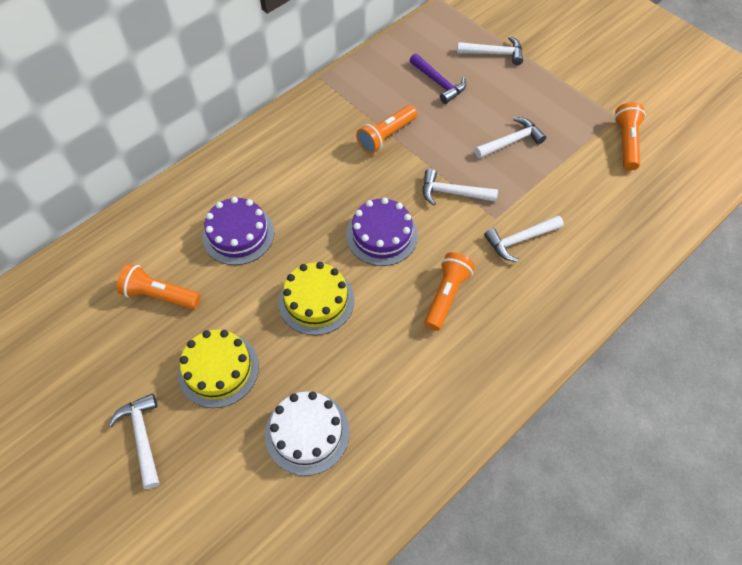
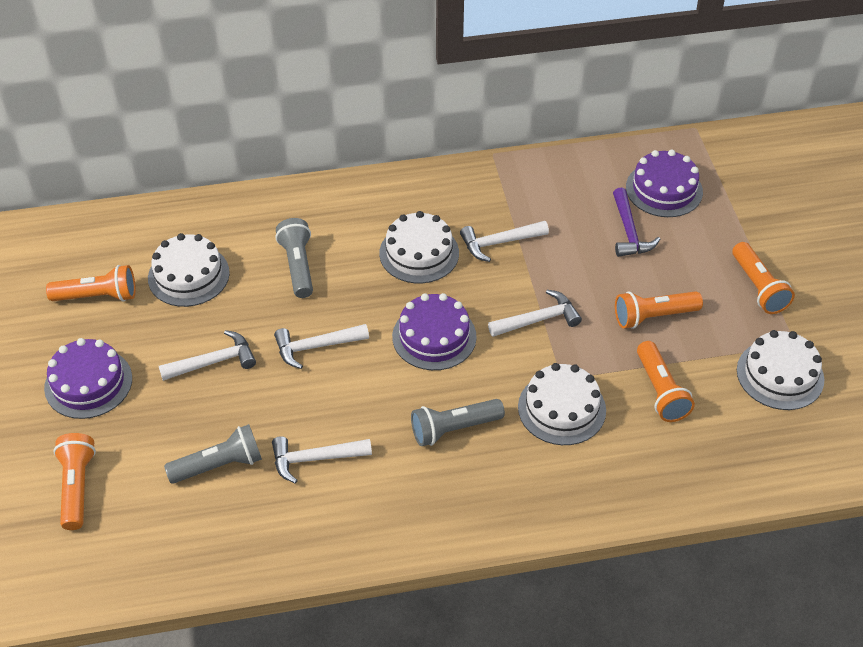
grey flashlight: none = 0 -> [164,424,262,484] [276,218,313,298] [411,399,505,446] = 3
orange flashlight: [116,264,201,310] [356,105,417,154] [424,252,475,331] [614,102,646,170] = 4 -> [46,265,136,302] [53,433,96,530] [615,291,703,329] [637,341,695,422] [732,242,795,314] = 5
purple cake: [202,197,274,265] [346,197,418,266] = 2 -> [44,338,132,419] [392,293,477,370] [626,150,703,217] = 3
white cake: [265,391,350,476] = 1 -> [148,233,230,307] [379,211,459,283] [518,363,606,445] [737,330,824,410] = 4
yellow cake: [178,330,259,408] [278,262,354,335] = 2 -> none = 0

